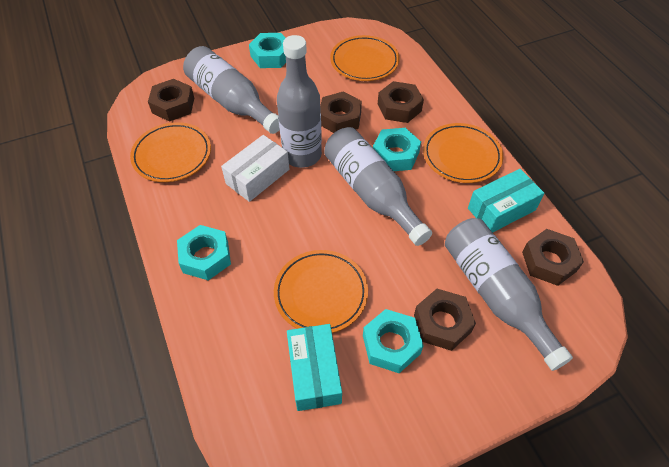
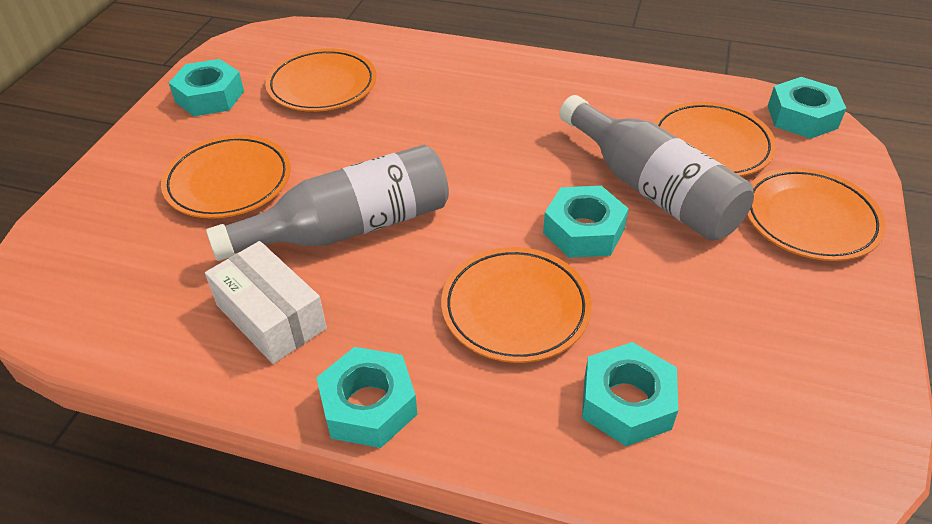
brown nut: [148,79,194,122] [320,91,362,133] [378,81,424,123] [414,289,476,351] [522,229,584,286] = 5 -> none = 0
grey bottle: [183,46,280,134] [277,35,322,168] [324,127,432,246] [445,218,573,371] = 4 -> [206,145,449,261] [559,95,754,241] = 2
orange plate: [130,122,211,182] [274,250,368,333] [330,35,400,81] [423,123,503,183] = 4 -> [161,135,291,219] [265,48,376,112] [441,247,592,363] [654,102,777,176] [747,168,886,261] = 5
turquoise box: [287,324,342,411] [468,169,544,233] = 2 -> none = 0
turquoise nut: [177,225,231,280] [249,33,286,68] [363,309,424,373] [373,128,421,171] = 4 -> [169,59,244,116] [316,347,418,448] [543,186,629,258] [582,342,678,446] [768,77,847,139] = 5

